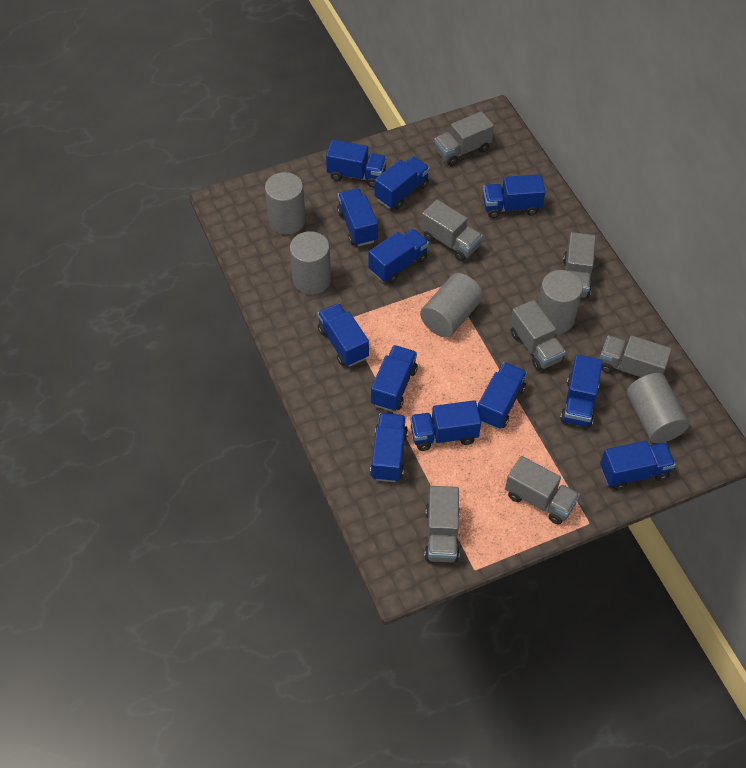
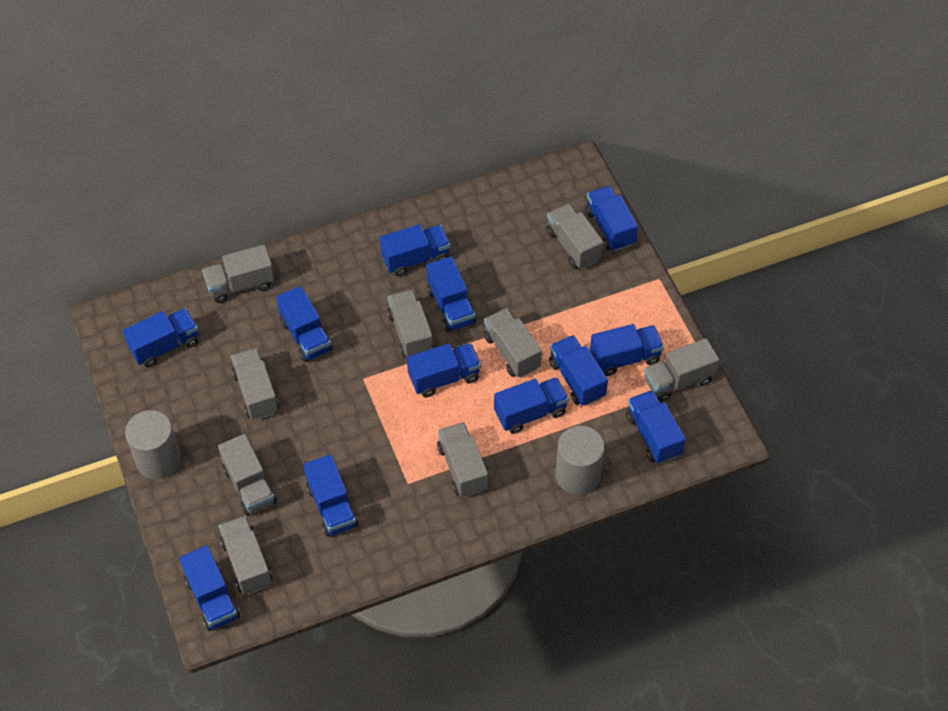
grey cylinder: [265,172,306,234] [290,231,331,295] [420,273,483,337] [538,270,583,334] [626,373,689,443] = 5 -> [125,410,181,479] [555,426,605,495] = 2
grey truck: [421,200,483,261] [424,486,460,562] [434,111,494,166] [505,456,580,525] [510,300,566,371] [563,232,596,298] [600,335,672,377] = 7 -> [202,244,274,303] [218,434,277,515] [219,516,272,594] [231,348,279,420] [387,289,434,358] [437,422,488,497] [483,308,542,378] [546,204,604,269] [644,338,719,402] = 9

